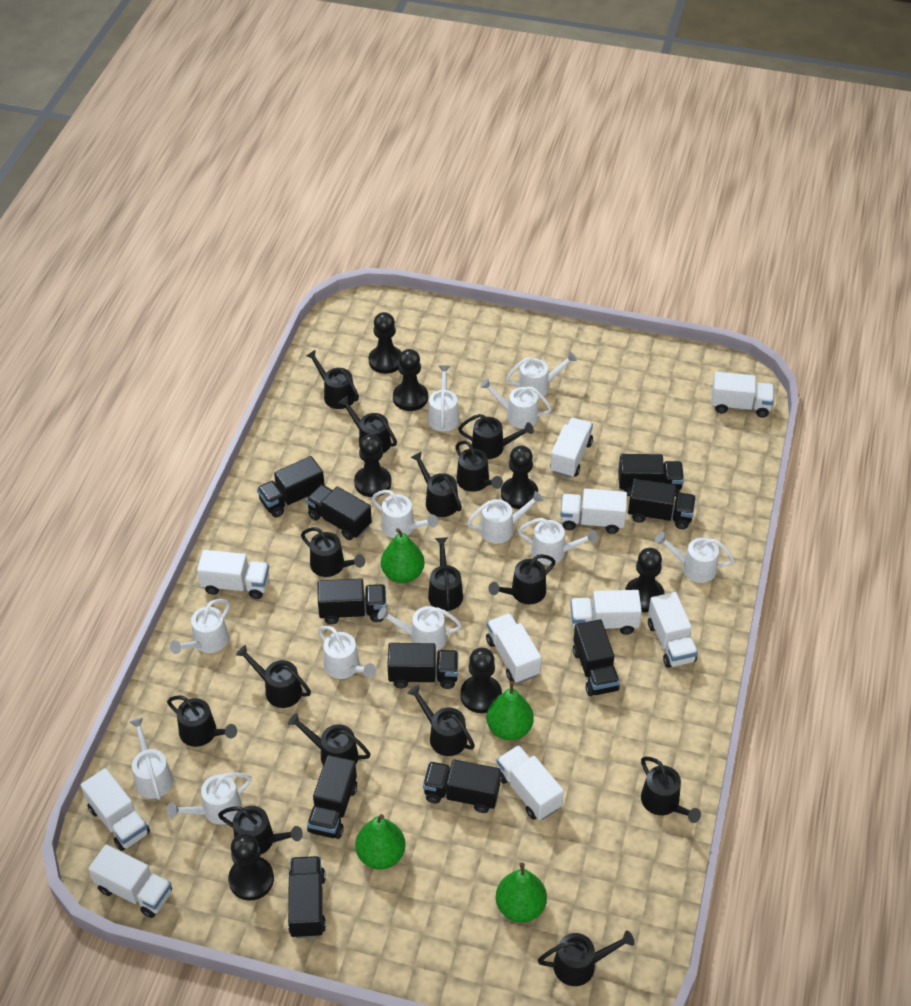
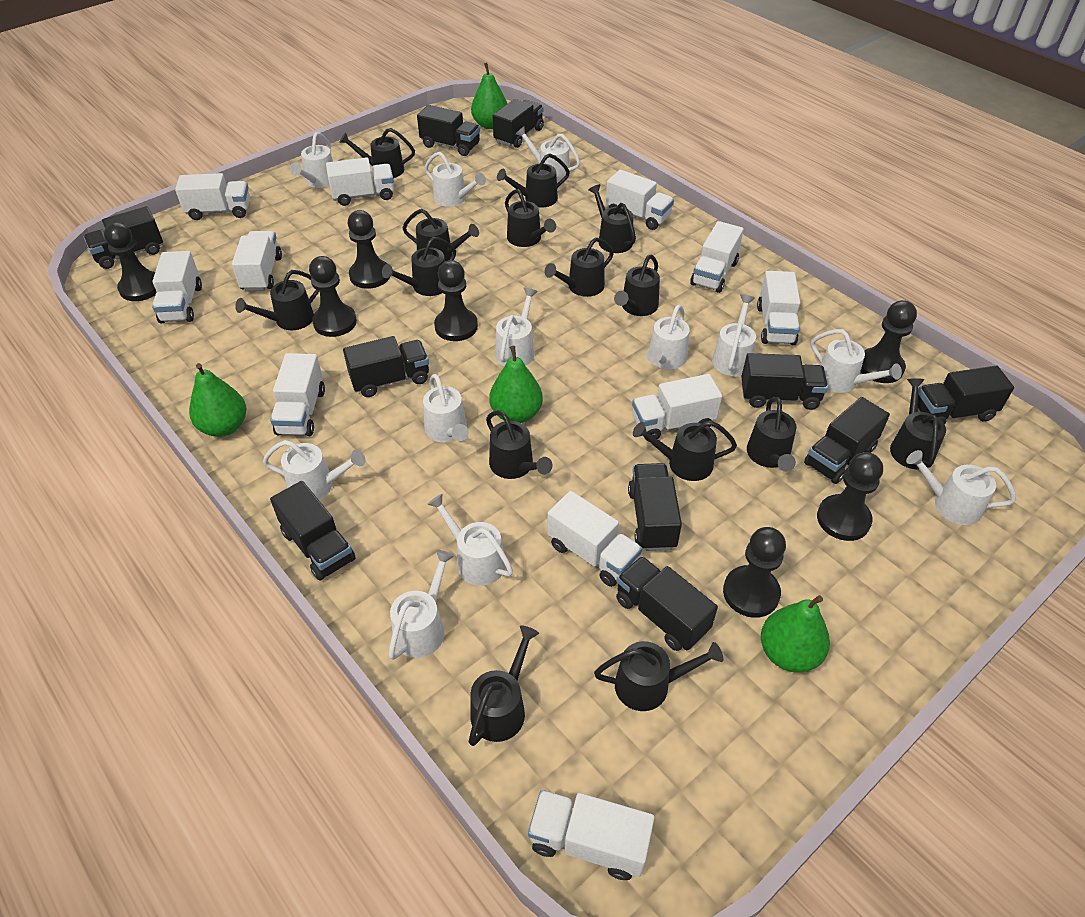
white truck: [80,768,150,851] [88,844,172,918] [197,550,269,599] [486,613,541,683] [497,745,564,820] [550,418,593,478] [560,488,627,534] [570,590,642,635] [648,592,698,668] [711,372,774,417] = 10 -> [152,251,202,323] [175,173,250,220] [232,231,282,291] [270,353,325,436] [326,157,394,206] [528,790,654,880] [547,491,642,587] [605,170,674,230] [632,374,722,441] [690,221,744,293] [757,271,800,345] = 11

